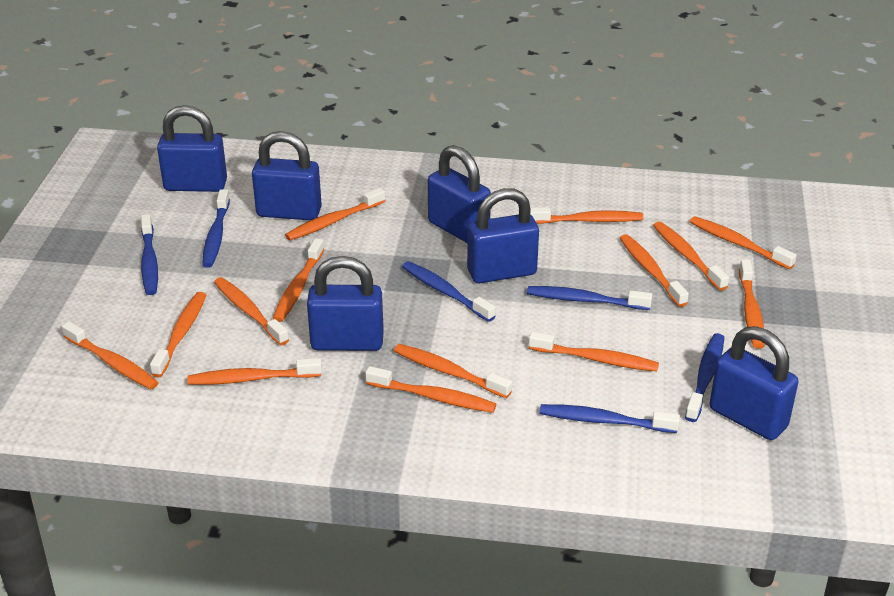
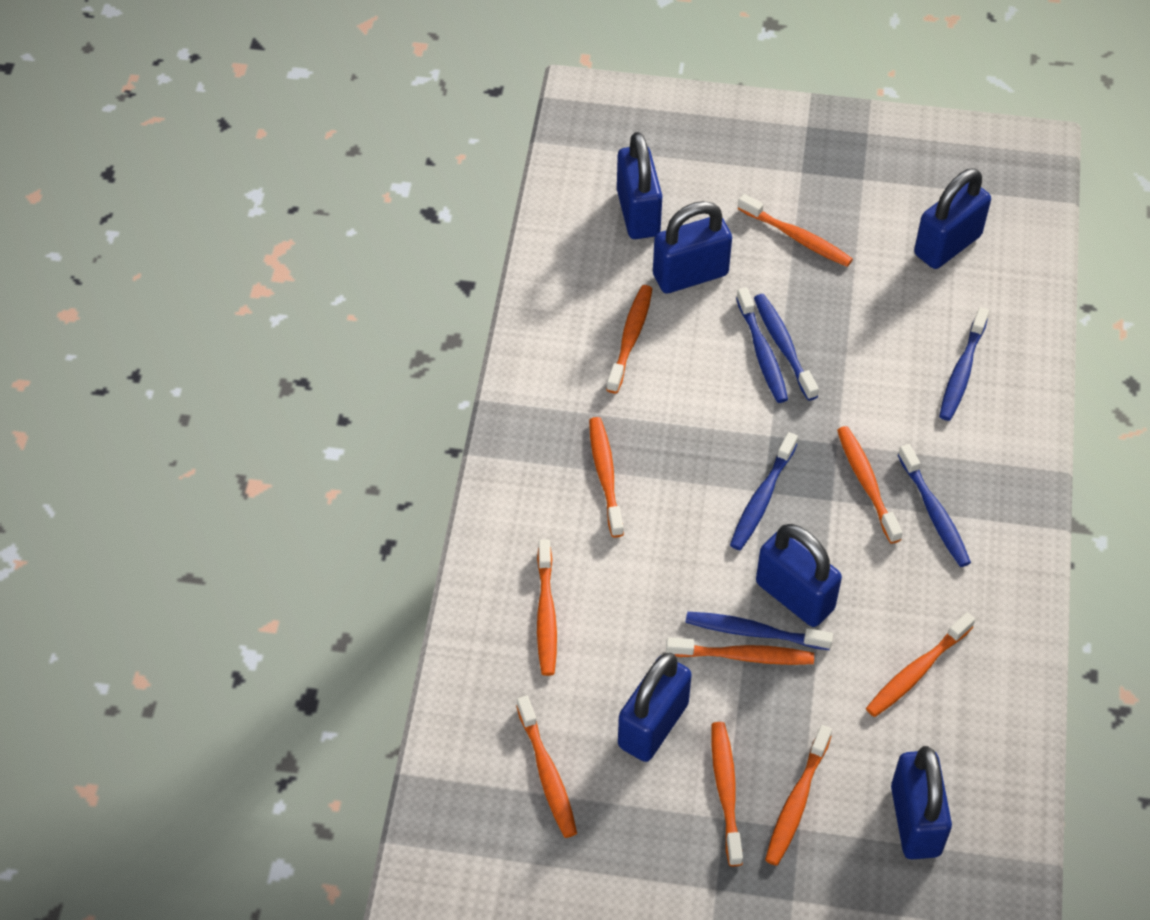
orange toothbrush: [62,321,159,389] [150,292,206,377] [187,358,322,385] [214,277,289,345] [272,238,325,322] [285,188,385,240] [365,366,496,413] [394,344,512,398] [529,332,659,372] [530,207,643,224] [620,234,689,307] [653,222,729,291] [690,216,797,269] [739,259,764,349] = 14 -> [517,695,577,838] [537,539,557,676] [589,417,624,538] [606,285,653,393] [666,637,814,665] [711,722,743,866] [738,194,853,267] [765,725,832,866] [837,426,903,544] [866,612,975,717] = 10

